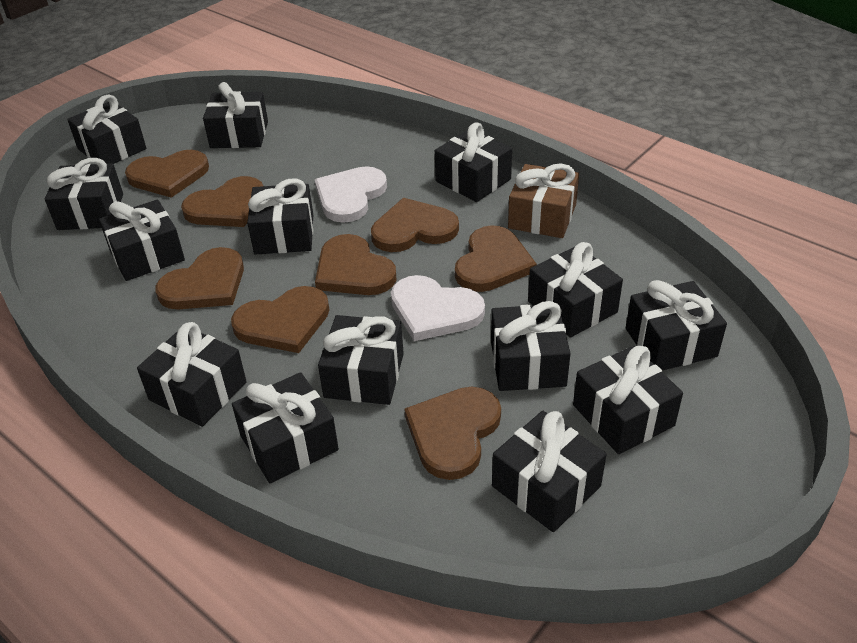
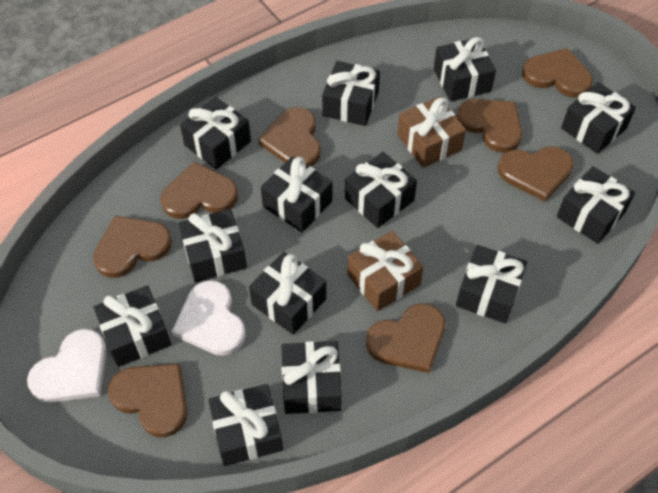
black gift: [45,158,123,230] [67,95,146,164] [99,200,185,281] [137,322,247,427] [203,82,268,148] [232,372,339,483] [247,178,313,255] [318,315,404,405] [435,122,512,202] [491,301,571,391] [492,411,607,532] [528,242,623,338] [573,346,683,454] [626,280,727,371] = 14 -> [94,286,171,367] [179,209,247,282] [180,97,251,170] [208,384,283,466] [249,252,326,335] [261,156,332,233] [282,341,342,414] [322,61,380,126] [345,152,417,228] [434,37,496,102] [456,245,527,323] [557,166,635,244] [561,82,636,154] = 13
brown gift: [508,163,579,238] = 1 -> [347,231,423,311] [397,97,466,168] = 2

